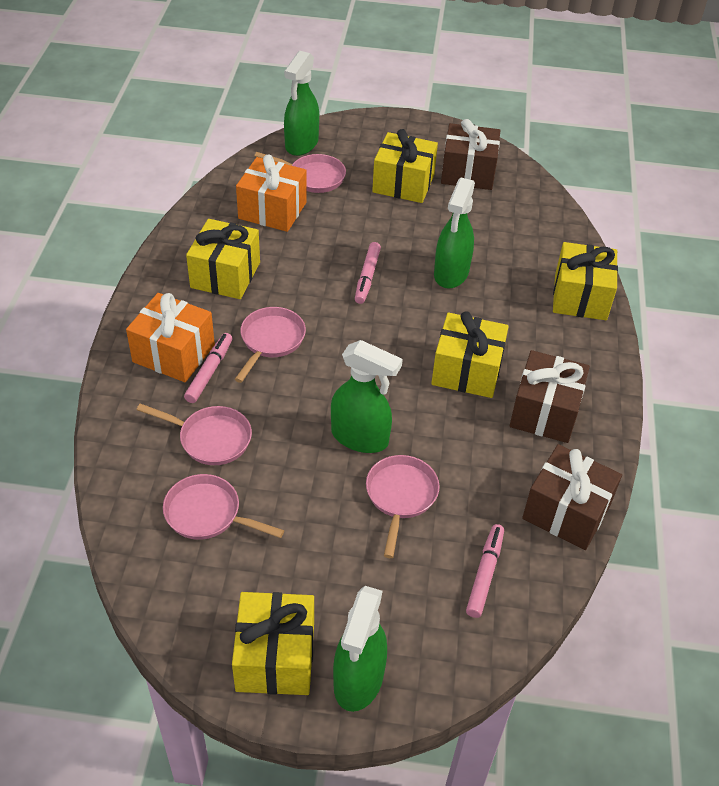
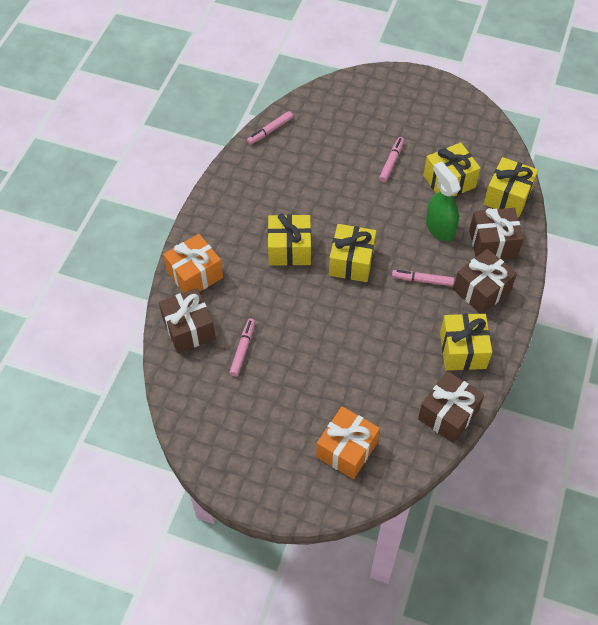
brown gift: [441,119,500,190] [510,350,590,443] [522,444,622,550] = 3 -> [159,288,216,353] [418,371,484,443] [453,249,517,314] [469,208,524,259] = 4
green spray bottle: [284,51,319,156] [331,340,403,453] [333,586,387,712] [434,178,475,289] = 4 -> [426,162,461,241] = 1
pink marker: [184,333,232,403] [355,242,381,304] [466,524,504,618] = 3 -> [229,318,255,377] [247,111,293,145] [379,137,404,182] [392,270,454,286] = 4
pink pan: [137,403,252,465] [163,474,284,540] [235,307,306,383] [254,152,346,193] [366,455,440,558] = 5 -> none = 0

